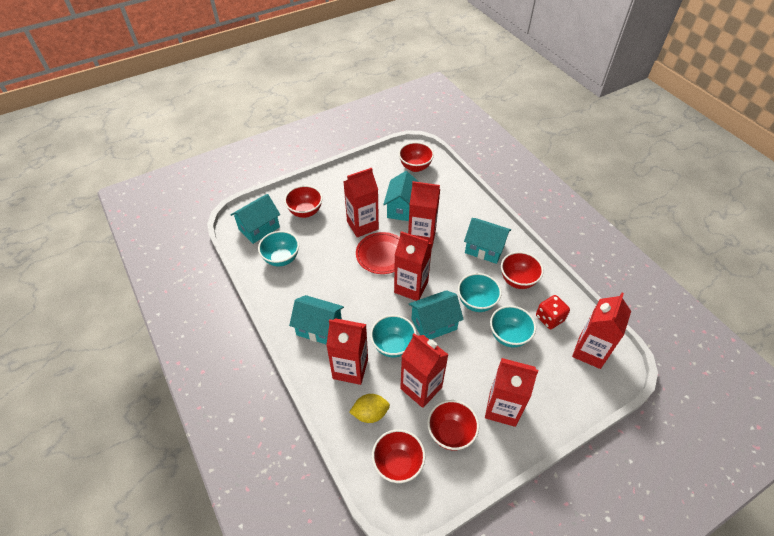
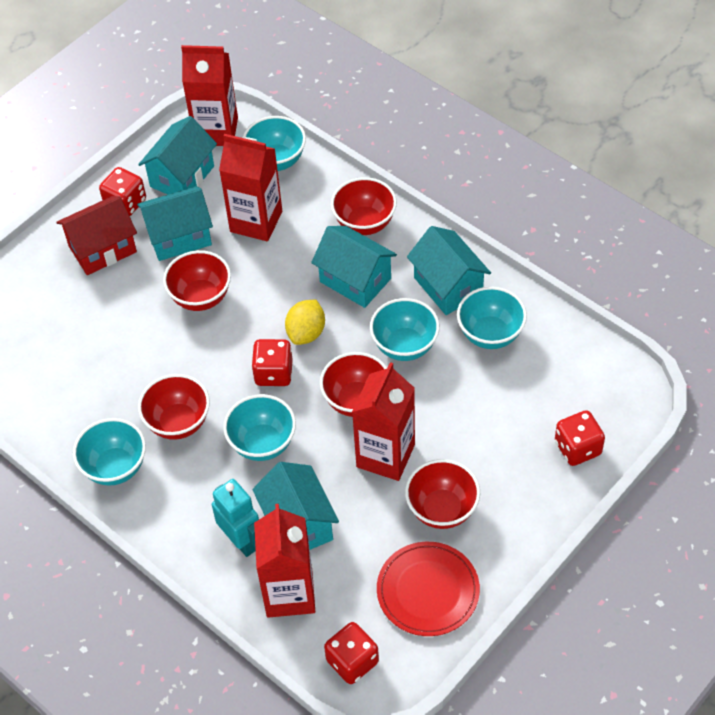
red carton: [326,318,368,385] [343,168,379,237] [394,231,432,301] [400,333,449,408] [408,181,440,247] [485,358,538,427] [572,293,631,369] = 7 -> [181,45,238,146] [219,134,282,241] [254,504,315,618] [352,362,415,481] = 4
red dice: [536,295,570,329] = 1 -> [99,167,146,216] [251,339,293,386] [324,622,379,684] [555,410,605,466] = 4
red house: none = 0 -> [57,196,137,275] = 1
turquoise bowl: [258,231,299,266] [370,315,417,357] [458,273,502,312] [490,306,536,348] = 4 -> [73,418,146,486] [223,394,296,461] [243,116,306,171] [370,298,440,361] [457,286,527,349] = 5
turquoise robot: none = 0 -> [212,479,259,557] = 1

